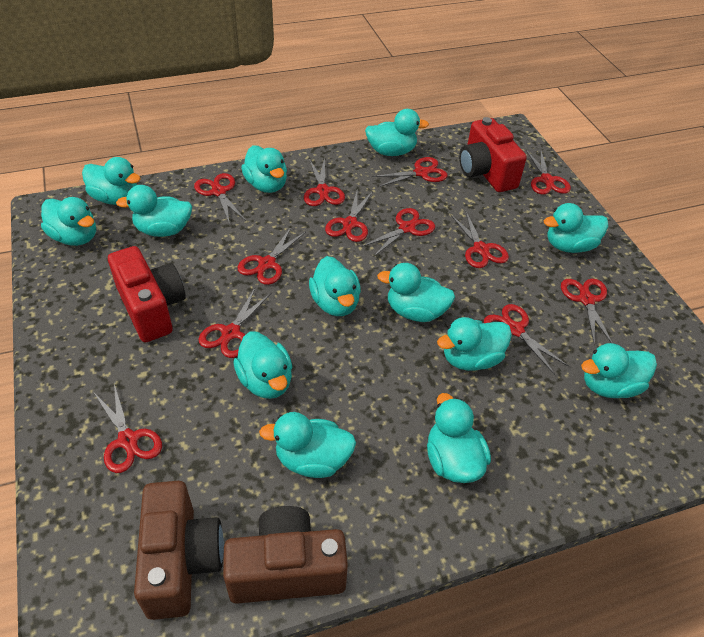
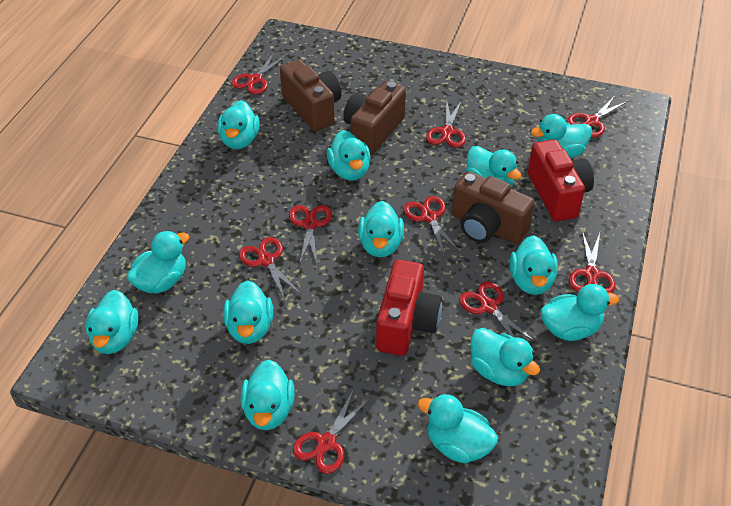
brown camera: [134,481,224,620] [223,506,348,604] = 2 -> [280,59,341,131] [343,81,406,155] [452,171,535,244] = 3
red scissors: [94,384,162,473] [194,173,246,225] [198,288,271,358] [237,227,306,285] [304,158,345,206] [325,191,373,242] [361,208,435,256] [372,157,447,187] [450,212,509,268] [484,304,569,375] [526,149,571,194] [561,279,612,345] = 12 -> [232,52,287,94] [239,237,302,301] [289,205,332,265] [293,389,371,474] [404,196,460,255] [426,100,466,148] [459,281,536,342] [567,97,628,138] [569,231,615,293] = 9

